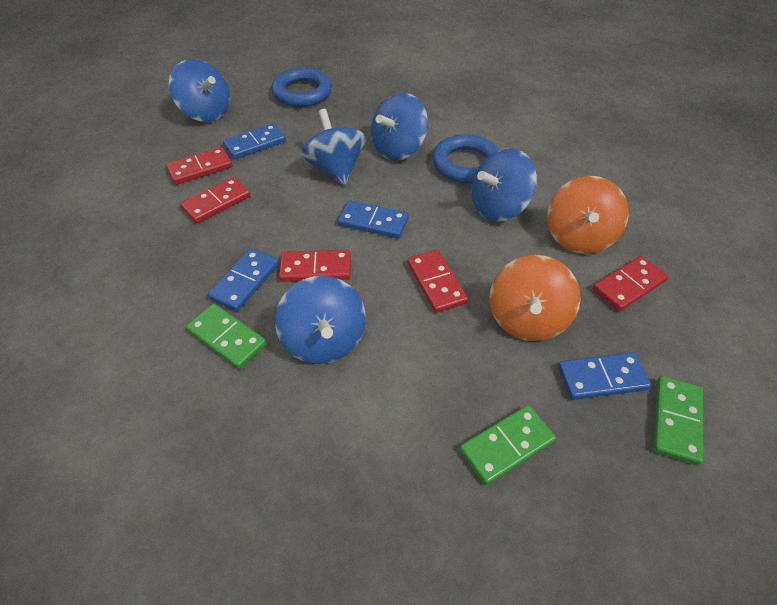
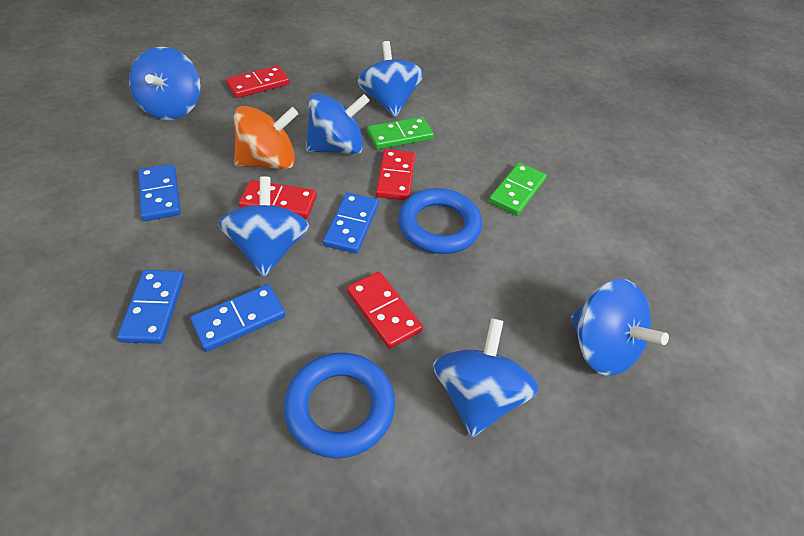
blue spinning top: [169,59,230,122] [275,276,366,364] [300,109,366,185] [371,93,428,161] [471,148,537,222] = 5 -> [129,47,200,120] [218,176,309,277] [306,93,370,155] [358,41,424,117] [433,318,539,437] [571,279,669,375] = 6
green domino: [186,304,267,369] [460,405,556,485] [653,376,703,465] = 3 -> [367,117,434,149] [489,162,547,216] = 2
orange spinning top: [489,255,581,341] [547,176,629,254] = 2 -> [234,106,298,170] = 1
red domino: [166,147,232,185] [180,177,251,224] [279,250,351,282] [407,250,468,313] [593,256,669,311] = 5 -> [226,66,290,98] [239,180,317,219] [347,272,423,349] [376,149,415,200] = 4

